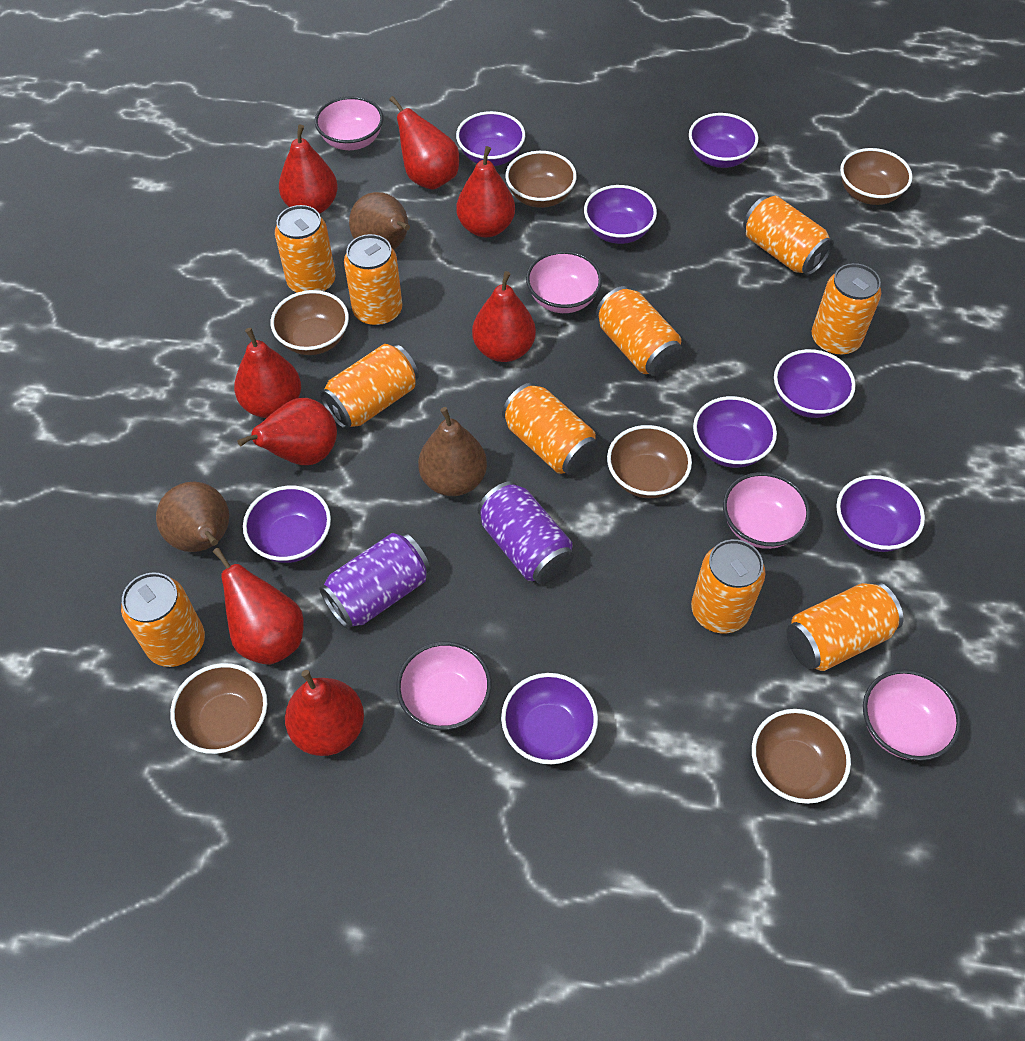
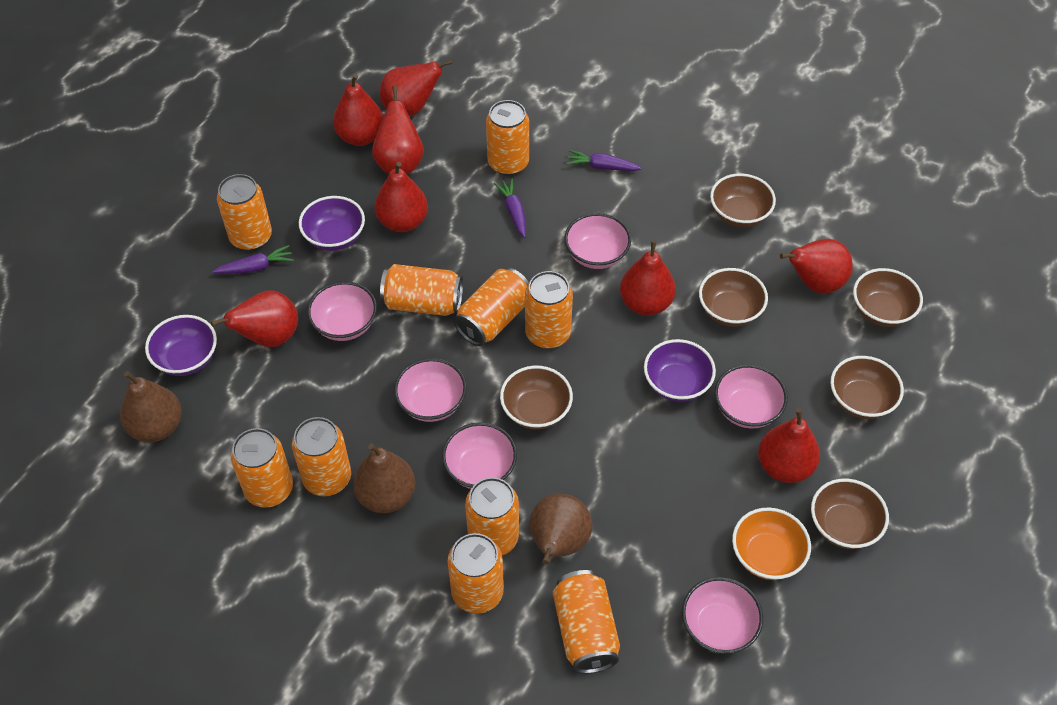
orange bowl: none = 0 -> [732,507,811,580] = 1
pink bowl: [315,96,383,150] [396,642,491,730] [526,251,602,313] [723,472,810,549] [863,669,961,761] = 5 -> [307,281,377,341] [394,358,467,422] [442,422,517,489] [564,213,631,269] [682,577,763,654] [714,364,788,429] = 6
purple bowl: [243,486,331,563] [456,111,525,166] [501,673,598,764] [584,185,657,244] [689,113,758,168] [693,396,777,468] [774,349,856,418] [836,475,925,552] = 8 -> [145,315,217,376] [299,196,365,251] [644,339,716,402] = 3
purple can: [319,533,430,629] [478,481,574,584] = 2 -> none = 0
purple carrot: none = 0 -> [212,245,294,274] [493,178,526,238] [566,150,642,171] = 3

